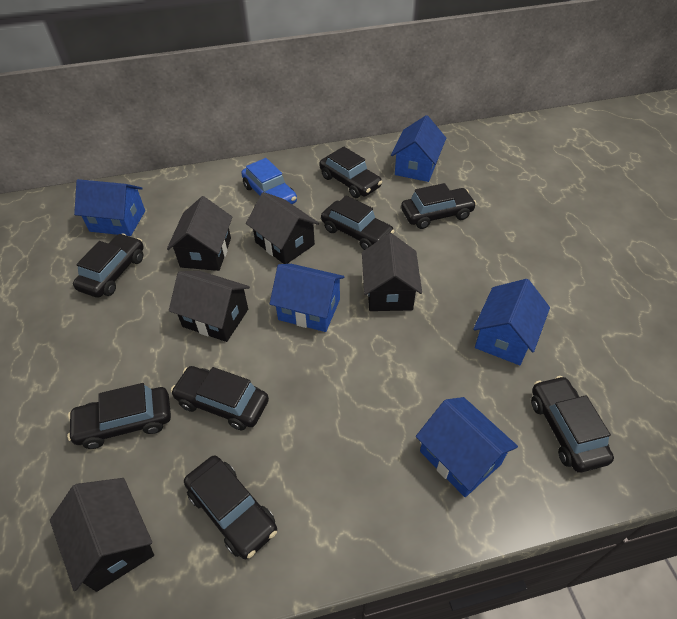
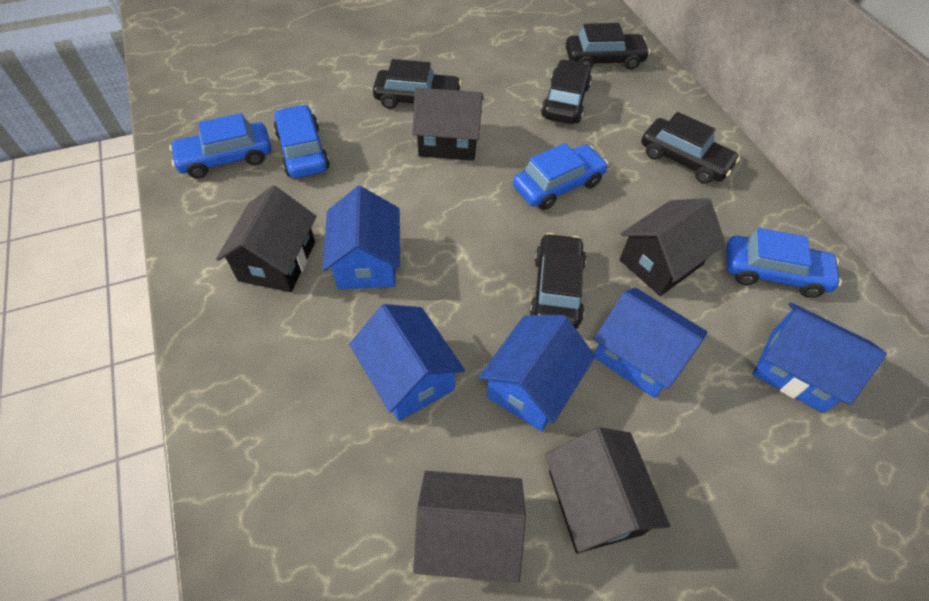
black car: [67,383,171,449] [73,233,144,298] [171,366,269,430] [184,455,277,559] [319,146,382,198] [321,196,395,250] [401,183,477,229] [531,376,614,473] = 8 -> [373,59,462,109] [529,233,586,329] [541,59,592,124] [566,23,650,70] [641,112,740,184] = 5
blue car: [241,158,297,204] = 1 -> [169,113,271,179] [274,104,330,178] [513,143,608,210] [726,228,842,298] = 4

